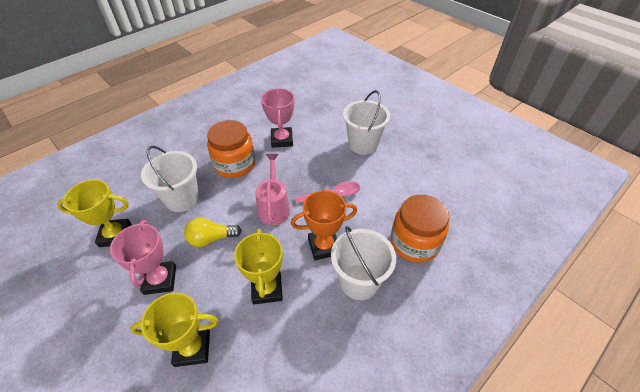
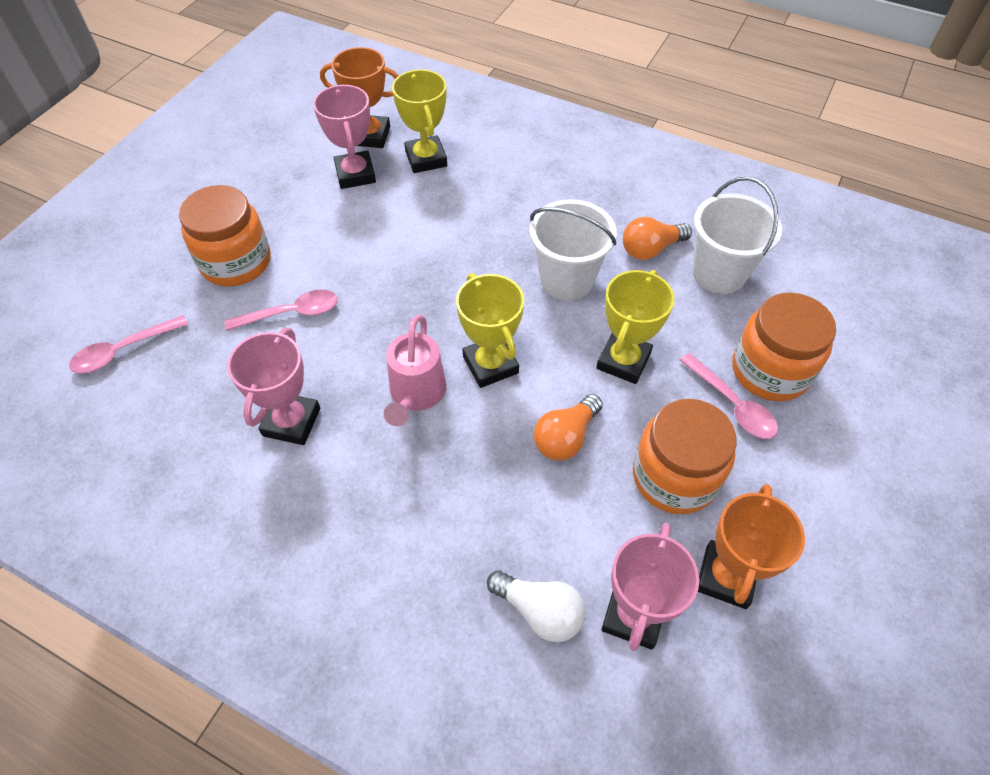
orange jar: [207,120,255,178] [391,195,449,263] = 2 -> [179,185,271,286] [633,399,737,514] [732,293,836,401] = 3
orange light bulb: none = 0 -> [534,394,603,460] [623,217,692,260] = 2
orange trophy: [291,190,357,260] = 1 -> [320,47,399,148] [698,484,805,609] = 2
pink spoon: [295,181,360,204] = 1 -> [69,315,188,373] [225,290,338,331] [680,353,778,439] = 3
pink trophy: [110,220,176,295] [261,88,294,148] = 2 -> [227,328,320,445] [313,85,376,189] [602,523,699,651] = 3
white bucket: [141,146,199,212] [331,226,396,300] [343,90,390,155] = 3 -> [529,199,617,300] [693,177,782,294] = 2
white light bulb: none = 0 -> [487,570,586,642] = 1
yellow light bulb: [184,218,242,247] = 1 -> none = 0

